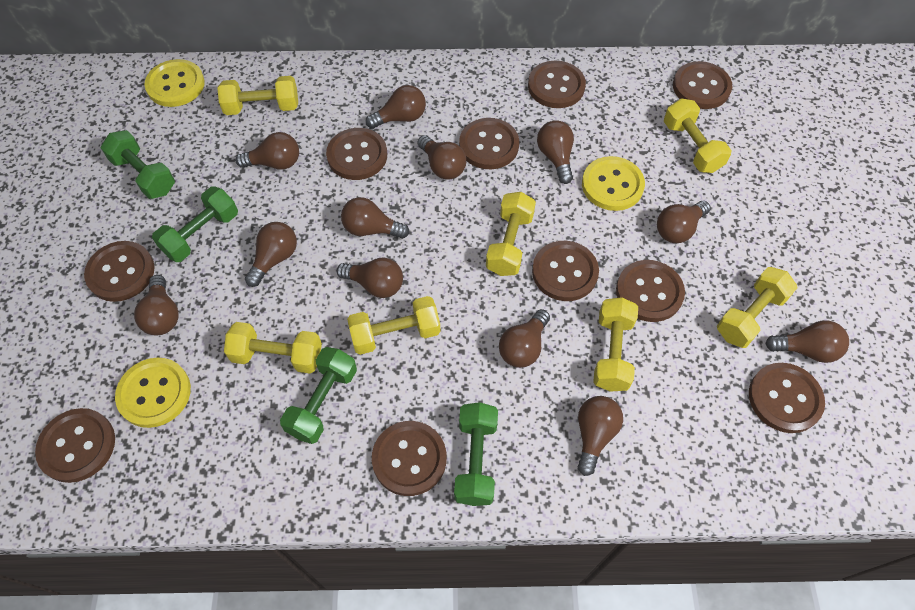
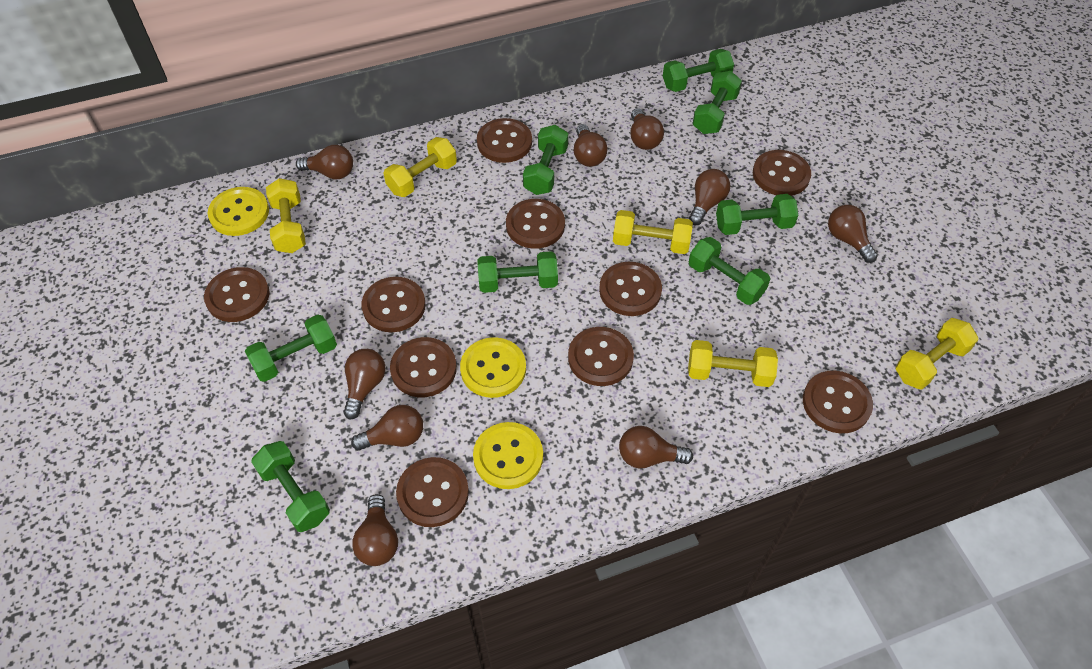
brown light bulb: [134,275,179,335] [235,132,299,170] [245,222,297,287] [336,258,403,298] [341,197,410,239] [366,85,426,129] [417,135,466,180] [499,309,550,368] [537,120,574,184] [578,396,623,476] [657,201,710,243] [765,320,849,363] = 12 -> [296,145,353,179] [343,349,386,420] [351,405,423,451] [352,494,398,566] [574,124,608,167] [619,426,693,469] [630,108,664,150] [689,169,730,225] [828,205,878,263] = 9
green dumbbell: [101,130,175,199] [152,187,238,262] [280,347,357,444] [454,402,498,506] = 4 -> [245,315,337,382] [251,441,330,532] [477,251,558,293] [523,125,568,195] [663,49,734,92] [689,237,770,305] [692,71,742,134] [716,194,798,235] = 8
yellow dumbbell: [217,76,298,115] [224,322,322,374] [347,296,441,355] [486,192,536,276] [593,297,638,392] [664,98,731,173] [717,267,798,348] = 7 -> [266,178,306,253] [383,137,457,197] [613,210,693,254] [688,340,778,387] [896,318,978,389] = 5

